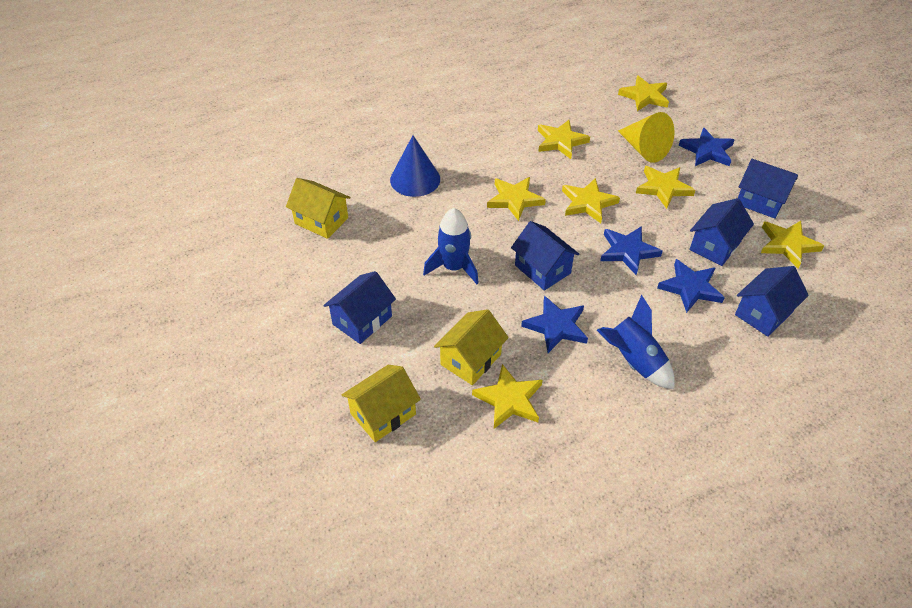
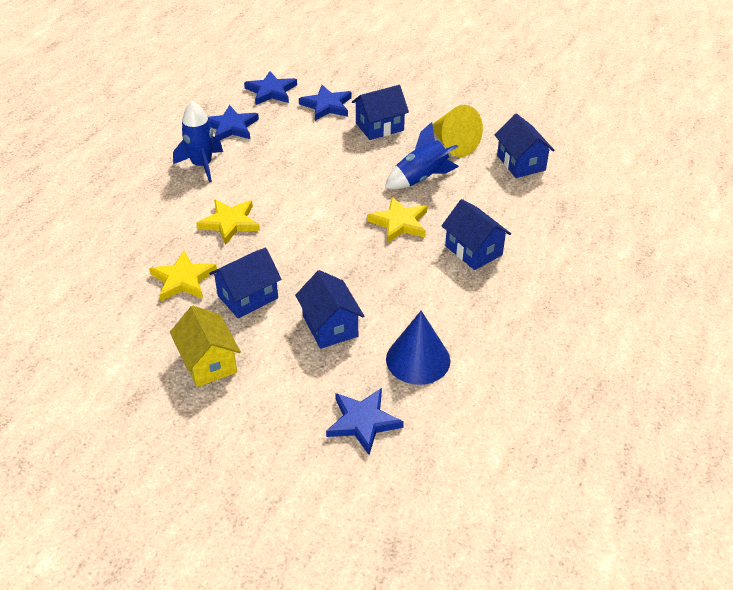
yellow house: [286,178,351,239] [342,365,421,442] [434,309,509,385] = 3 -> [170,306,241,387] = 1
yellow star: [472,364,542,429] [487,177,546,221] [538,120,590,159] [562,178,620,223] [618,76,669,111] [636,166,695,209] [761,221,824,268] = 7 -> [149,251,217,301] [196,199,260,245] [367,197,427,243] = 3

